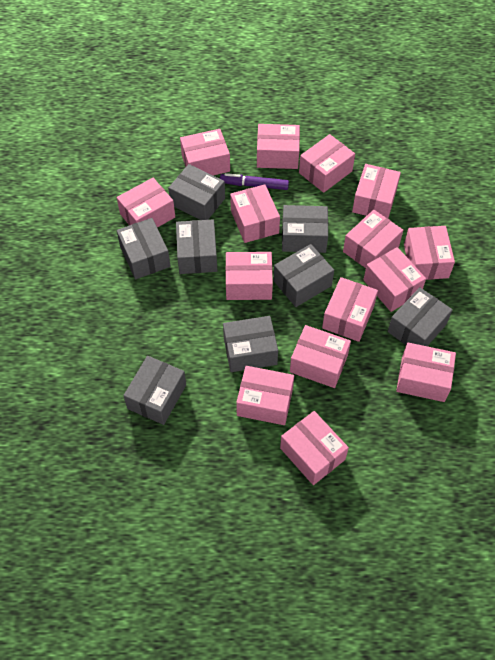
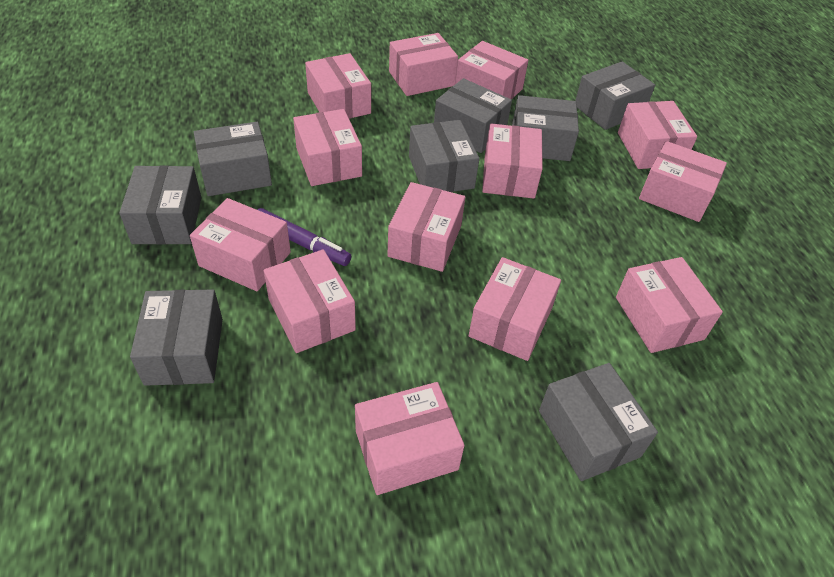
pink box: [117,178,175,228] [180,129,230,175] [225,252,273,300] [230,184,280,243] [236,366,294,425] [257,124,300,169] [280,411,349,485] [290,325,351,388] [299,134,355,193] [322,277,378,342] [343,210,403,268] [352,164,401,218] [363,247,426,312] [396,342,456,402] [404,226,455,280] = 15 -> [190,198,291,291] [263,249,356,353] [293,109,362,186] [305,53,371,119] [355,382,465,495] [387,182,465,272] [389,33,458,96] [455,41,528,100] [469,257,561,361] [482,123,543,198] [616,257,723,353] [618,101,697,169] [639,141,727,222] = 13

